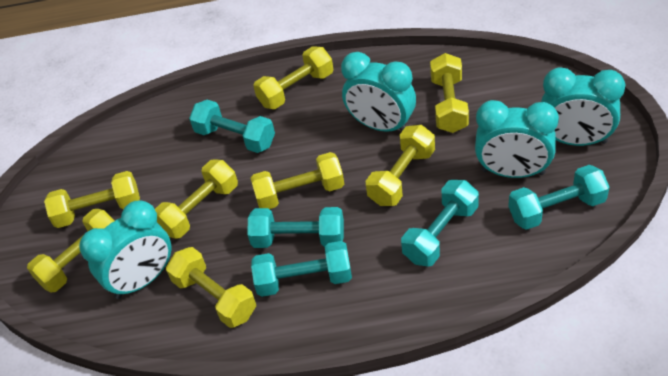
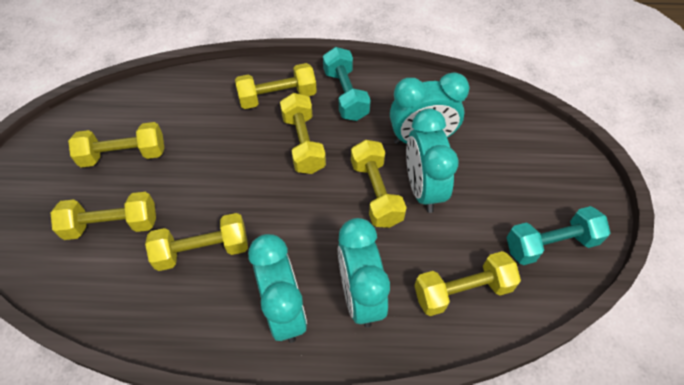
turquoise dumbbell: [189,100,275,153] [247,207,344,248] [251,241,352,297] [401,180,479,267] [508,165,609,230] = 5 -> [323,47,371,121] [506,206,610,265] = 2
yellow dumbbell: [27,209,115,292] [44,171,140,228] [155,159,238,239] [166,247,256,328] [250,152,344,209] [253,46,334,109] [366,125,435,206] [430,53,469,133] = 8 -> [51,192,156,240] [68,122,164,168] [145,213,248,271] [235,63,317,109] [280,93,326,174] [351,140,407,228] [414,251,521,316] = 7

